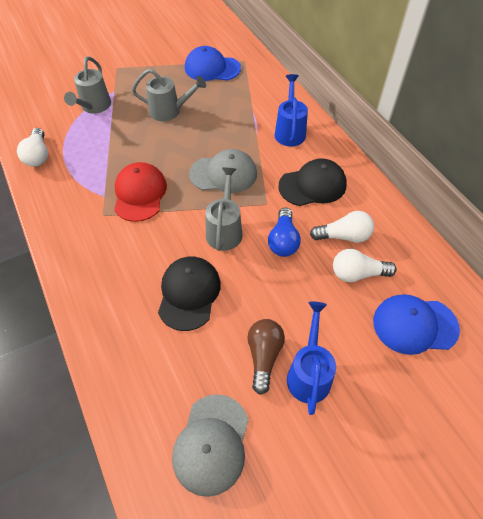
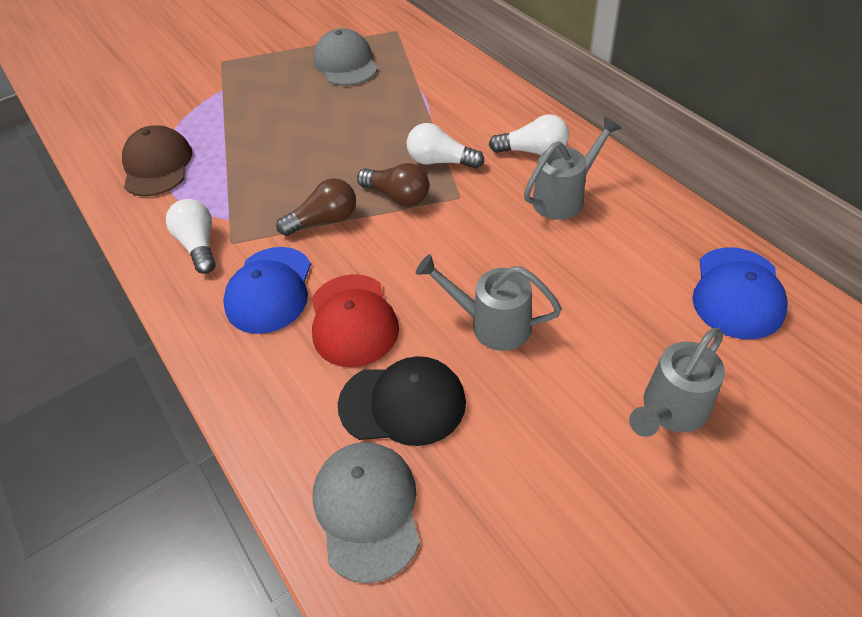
black cap: [158,257,221,331] [278,158,347,206] = 2 -> [338,356,466,446] = 1
blue light bulb: [268,208,301,257] = 1 -> none = 0
blue watering can: [275,74,308,147] [287,302,336,415] = 2 -> none = 0
brown cap: none = 0 -> [122,125,192,196] = 1
brown light bulb: [247,319,285,395] = 1 -> [276,178,356,236] [357,163,429,207] = 2

